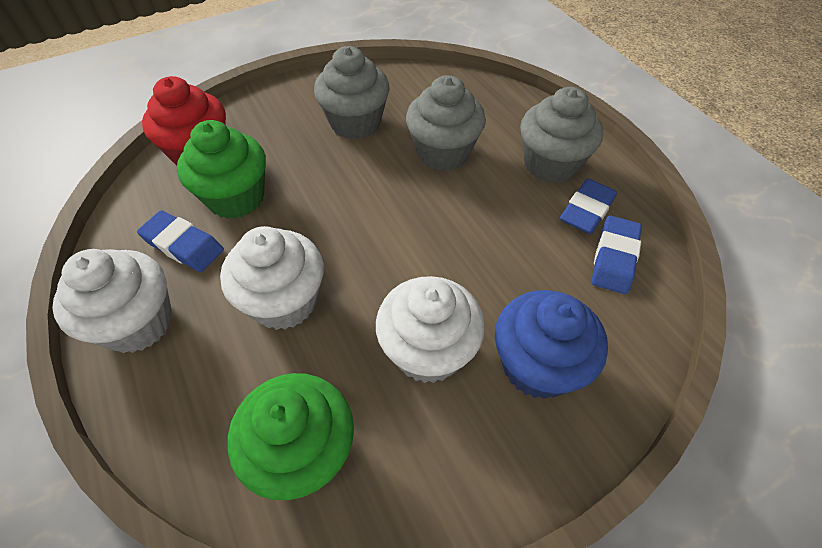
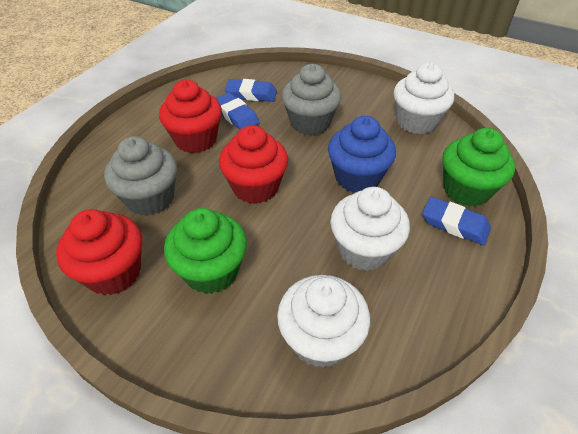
grey cupcake: [314,46,390,139] [406,75,486,171] [520,87,603,183] = 3 -> [104,136,177,216] [282,64,341,135] = 2
red cupcake: [142,76,226,166] = 1 -> [56,209,142,295] [159,80,222,153] [219,125,288,204] = 3

